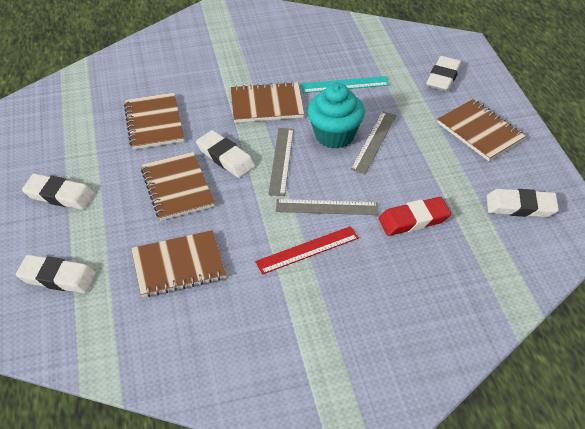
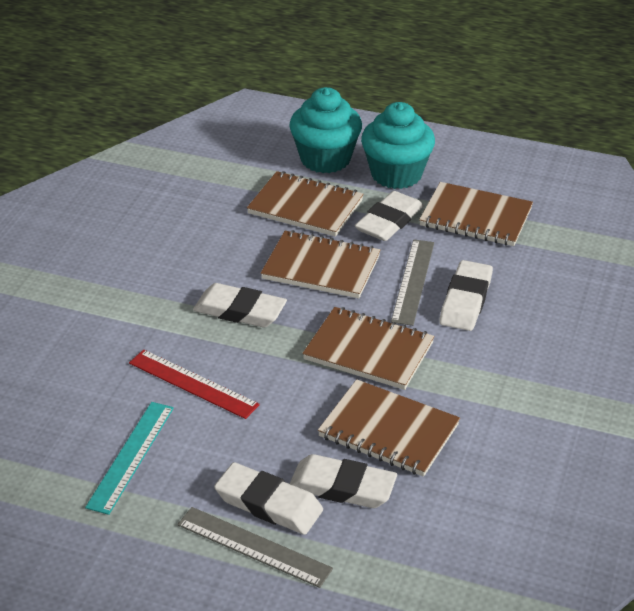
grey ruler: [268,128,294,196] [276,199,379,215] [350,111,396,174] = 3 -> [177,507,333,588] [391,240,434,326] = 2
red eraser: [379,197,451,236] = 1 -> none = 0
turquoise cupcake: [307,83,365,149] = 1 -> [289,87,362,173] [361,102,435,189] = 2

